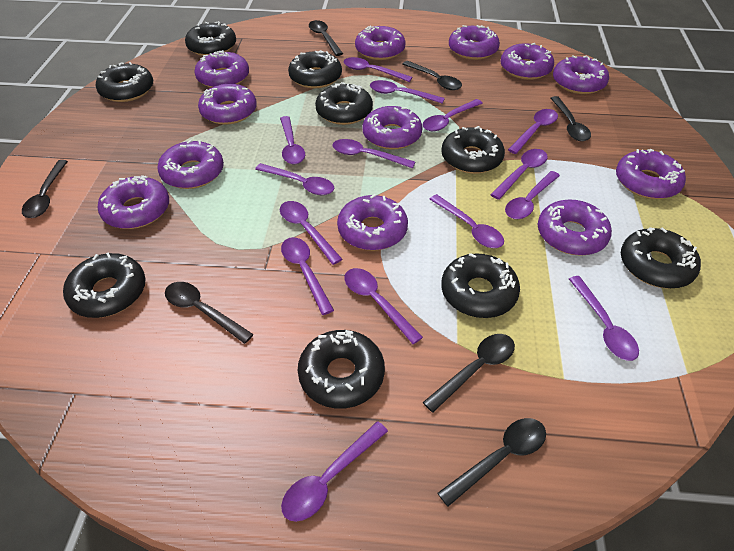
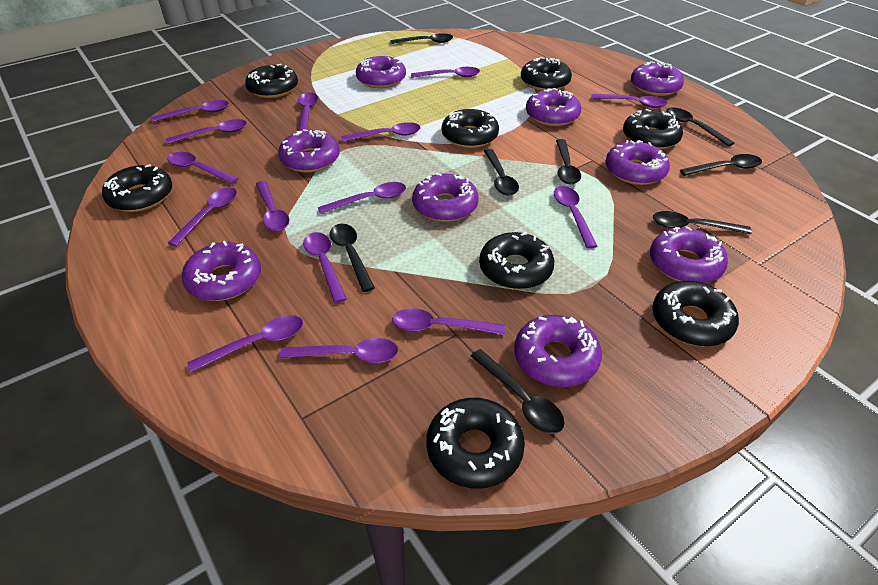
black donut: [63,253,146,318] [96,62,153,102] [185,21,236,56] [288,50,342,88] [298,330,385,409] [315,82,373,125] [441,126,505,174] [441,253,520,318] [621,227,701,289] = 9 -> [102,164,172,212] [245,64,298,98] [426,398,525,489] [442,109,499,148] [479,232,554,289] [521,57,572,91] [623,109,683,149] [652,281,739,347] = 8
black spoon: [22,160,68,218] [165,282,254,344] [309,20,343,56] [402,61,462,90] [423,334,515,412] [437,418,546,506] [551,96,591,141] = 7 -> [330,224,375,292] [390,33,453,44] [471,349,565,434] [484,149,519,195] [556,139,581,184] [653,211,752,234] [666,107,734,147] [680,154,762,176] = 8
purple donut: [98,175,169,229] [157,140,224,189] [194,50,249,88] [198,84,257,125] [337,194,408,251] [355,26,406,60] [362,106,423,149] [449,25,500,60] [501,43,554,80] [538,199,612,256] [553,55,609,94] [616,149,686,199] = 12 -> [182,241,261,301] [278,129,340,172] [356,56,406,88] [412,173,479,222] [514,315,602,387] [526,88,581,126] [605,140,670,185] [631,61,684,96] [650,226,728,283] = 9

